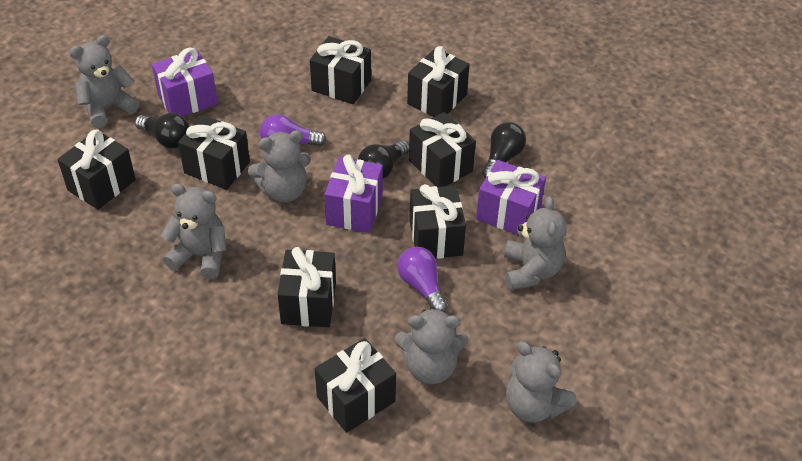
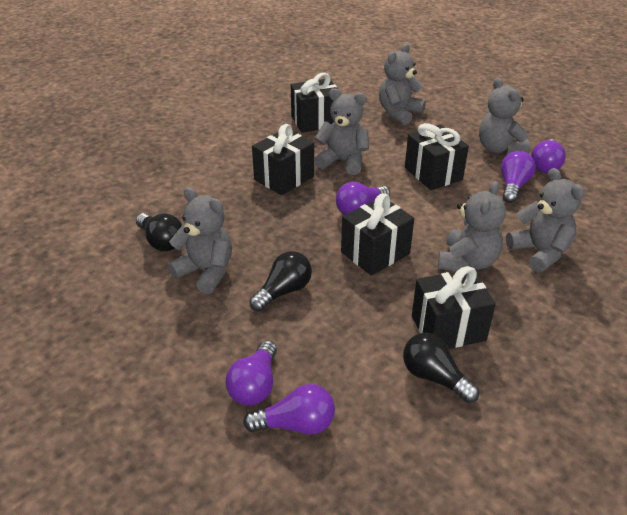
black gift: [58,130,136,210] [178,115,250,190] [277,247,336,327] [310,36,371,104] [315,338,396,433] [407,46,470,117] [409,112,476,187] [409,184,466,259] = 8 -> [252,124,314,195] [291,73,337,133] [341,193,414,275] [405,123,469,190] [412,266,496,349] = 5
purple gift: [152,48,218,116] [324,154,383,233] [476,160,546,235] = 3 -> none = 0
purple light bulb: [260,114,327,146] [397,247,448,312] = 2 -> [225,340,277,405] [243,384,335,435] [336,182,390,215] [501,151,536,203] [531,140,566,173] = 5

